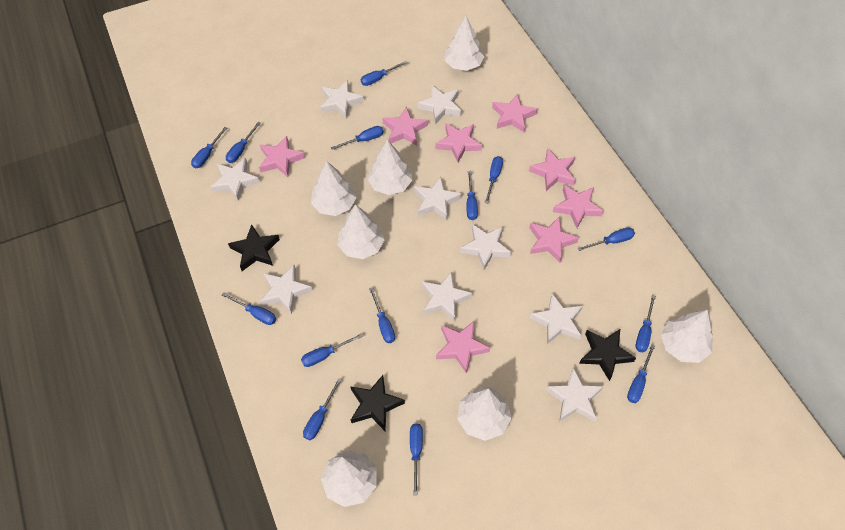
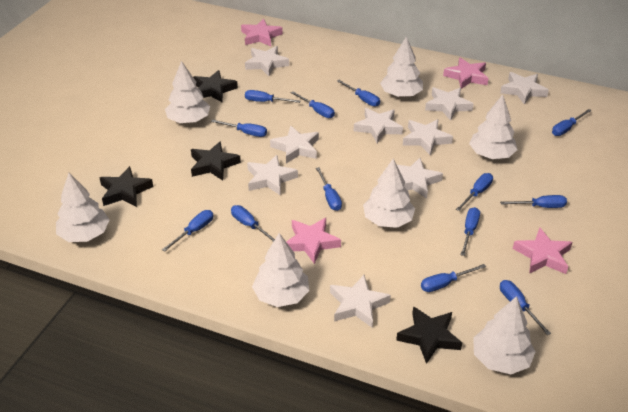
black star: [228,224,280,271] [350,375,405,431] [579,329,636,381] = 3 -> [100,166,153,207] [191,141,241,180] [193,70,238,102] [396,306,462,364] = 4
blue screwdriver: [191,127,227,168] [222,292,276,325] [226,122,261,163] [301,333,363,367] [303,378,342,440] [331,126,383,150] [361,61,408,86] [369,287,395,343] [410,424,423,495] [466,171,478,220] [484,156,503,203] [578,227,635,251] [627,344,655,403] [636,295,656,352] = 14 -> [162,210,214,252] [211,119,267,137] [231,205,275,242] [245,90,300,103] [291,91,335,118] [316,167,342,211] [337,80,380,107] [421,264,486,292] [456,173,493,211] [461,207,480,256] [500,195,567,208] [500,280,551,335] [552,109,592,136] = 13
pink star: [259,136,305,177] [382,106,428,145] [435,123,482,162] [436,321,490,373] [492,94,537,133] [529,149,576,191] [529,216,579,263] [553,185,604,228] = 8 -> [241,19,283,46] [286,218,341,264] [443,57,489,89] [513,228,572,274] = 4

